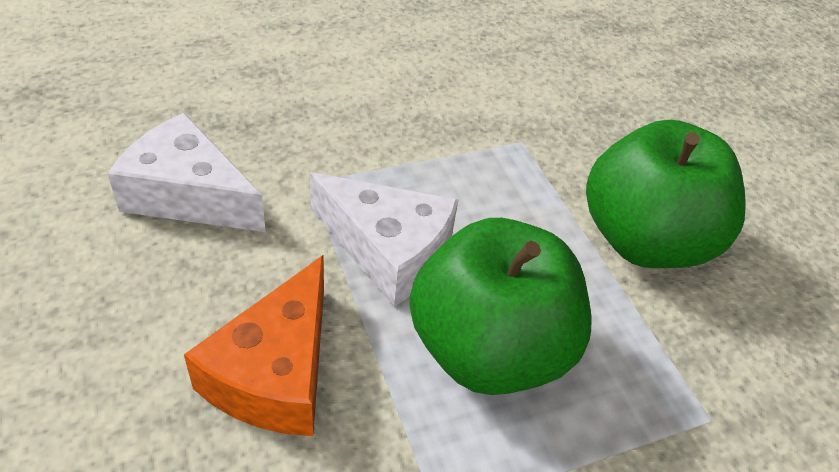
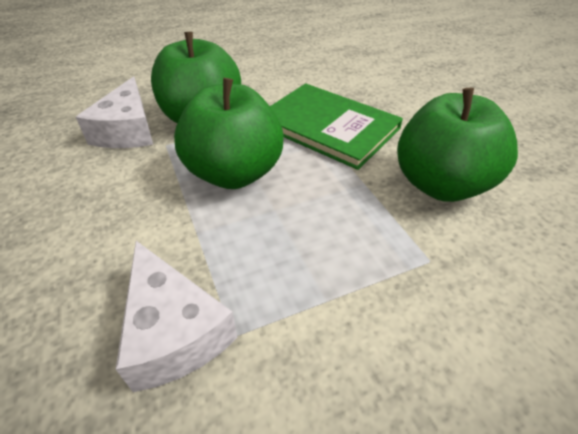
green apple: [409,218,591,395] [586,120,746,268] = 2 -> [151,32,241,123] [174,78,284,189] [397,88,518,202] = 3
green book: none = 0 -> [270,83,403,170] = 1
orange cheese: [184,255,324,436] = 1 -> none = 0

